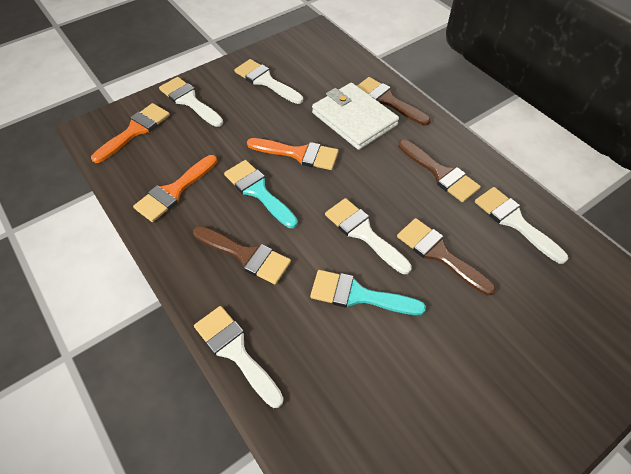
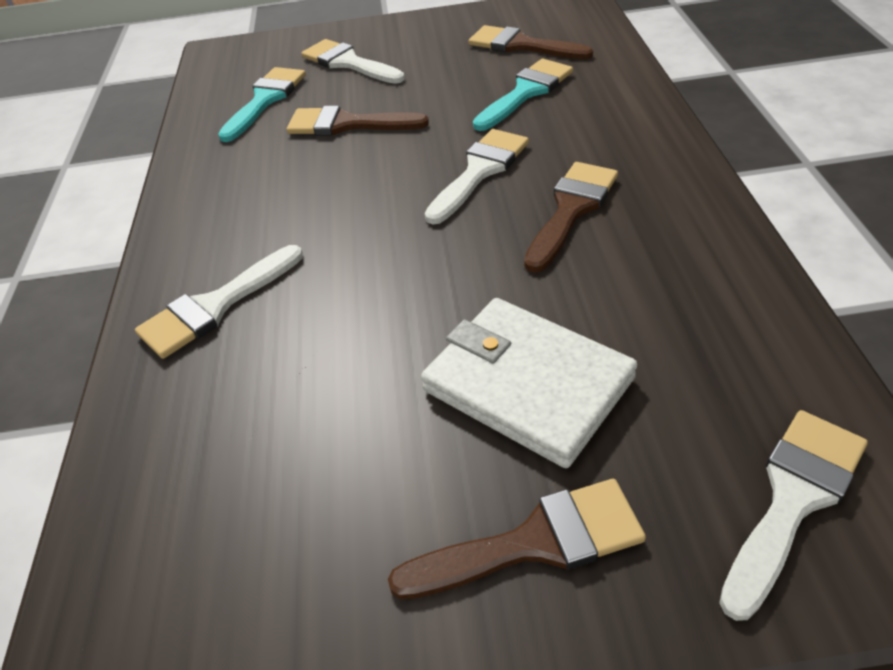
orange brush: [91,103,170,163] [133,155,217,222] [247,138,339,170] = 3 -> none = 0
white brush: [159,77,223,127] [194,306,284,408] [234,59,303,104] [325,198,412,274] [475,187,568,264] = 5 -> [135,245,303,359] [301,39,405,84] [425,129,529,224] [719,410,868,621] = 4

